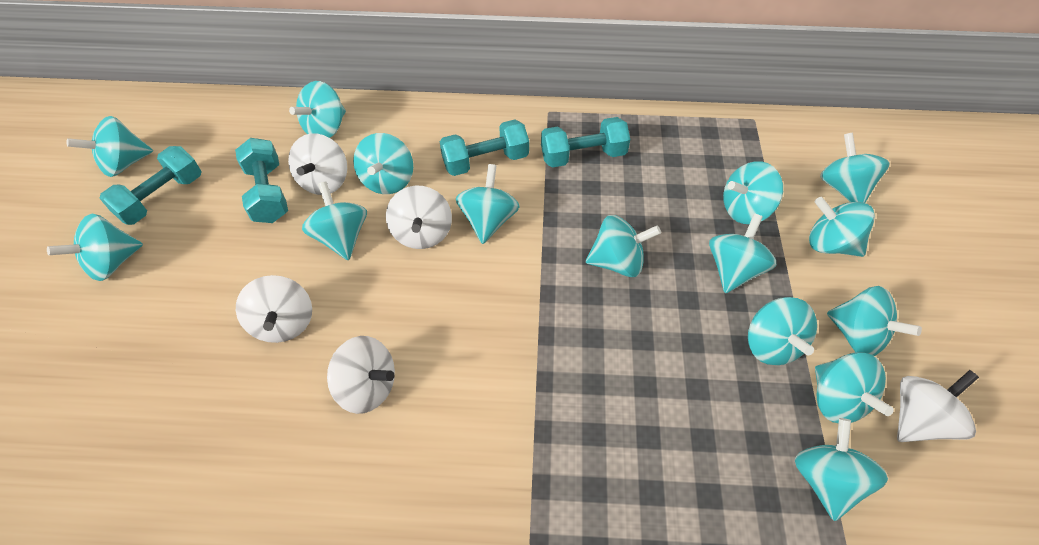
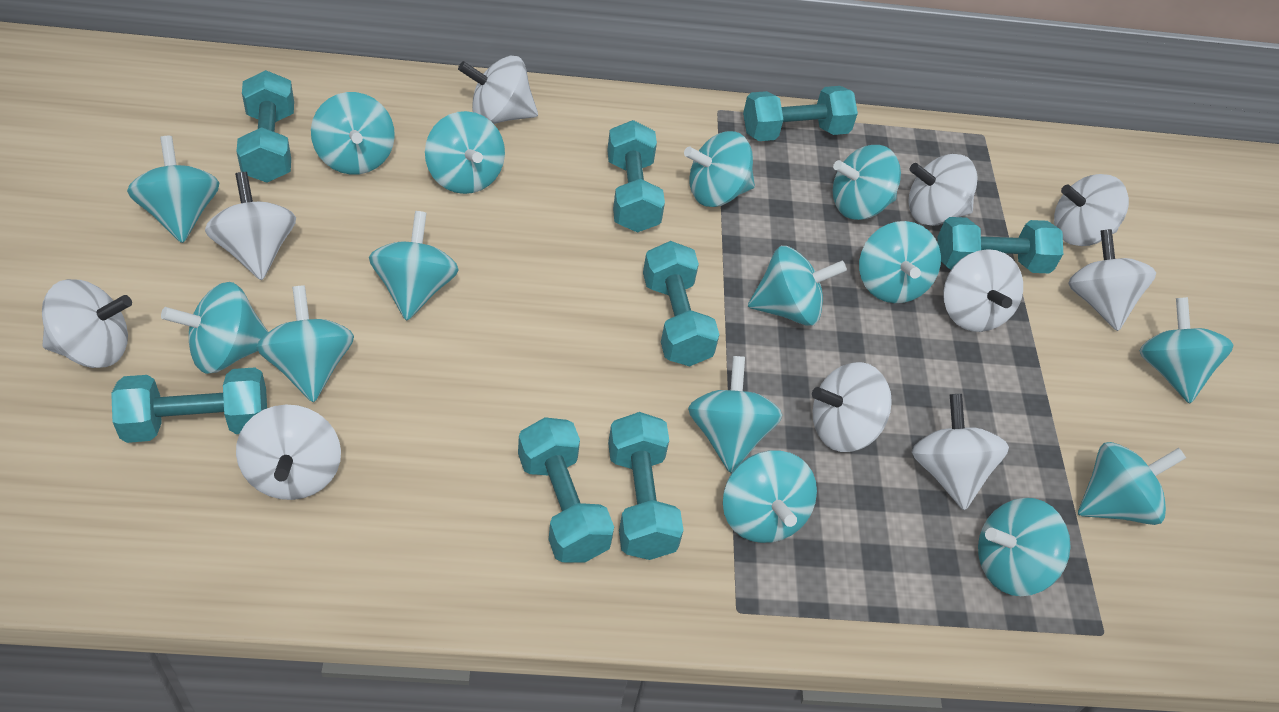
turquoise dumbbell: [99,146,202,225] [235,138,288,223] [440,119,529,176] [541,117,630,168] = 4 -> [111,367,267,443] [236,70,294,183] [518,417,614,563] [607,120,665,233] [608,412,684,560] [643,241,719,366] [743,86,858,141] [938,217,1063,273] = 8
white spinning top: [236,275,312,343] [288,133,347,195] [327,336,395,414] [386,186,452,249] [897,370,979,442] = 5 -> [42,279,132,368] [205,172,296,280] [236,404,341,500] [458,56,538,124] [812,362,892,452] [908,154,978,226] [912,394,1009,510] [943,249,1023,332] [1054,174,1129,246] [1068,229,1156,331] = 10

